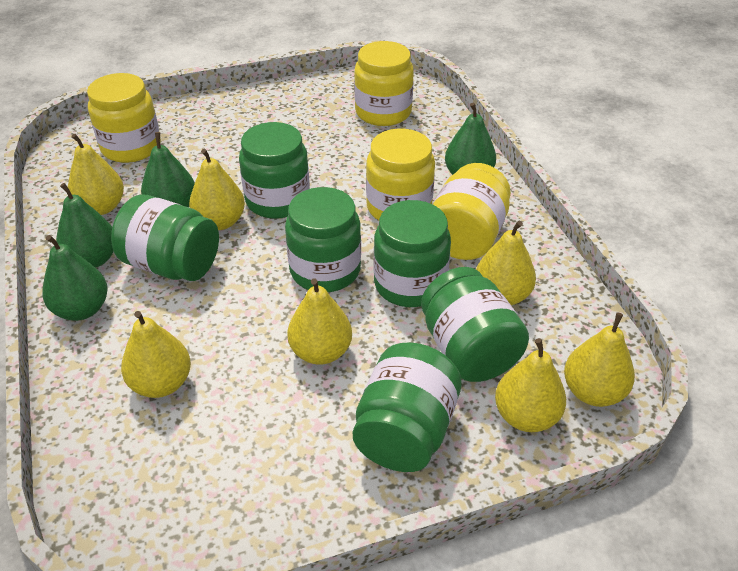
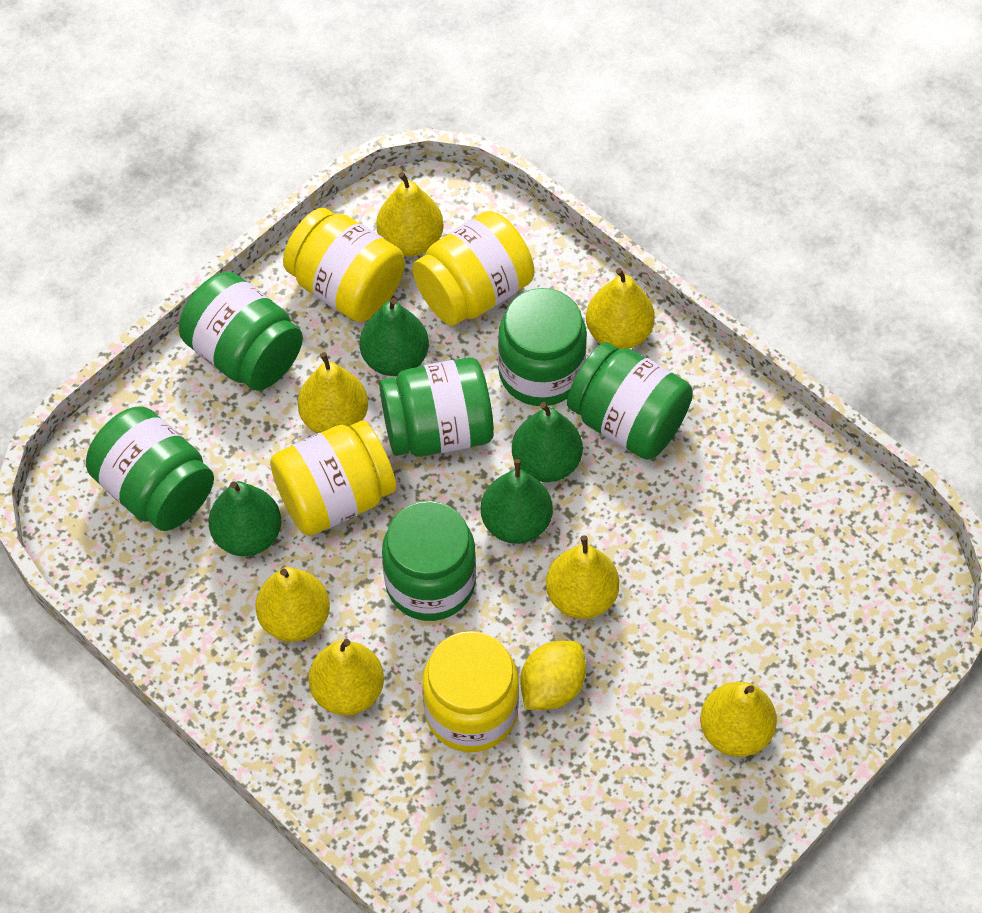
yellow lemon: none = 0 -> [520,641,586,710] = 1

